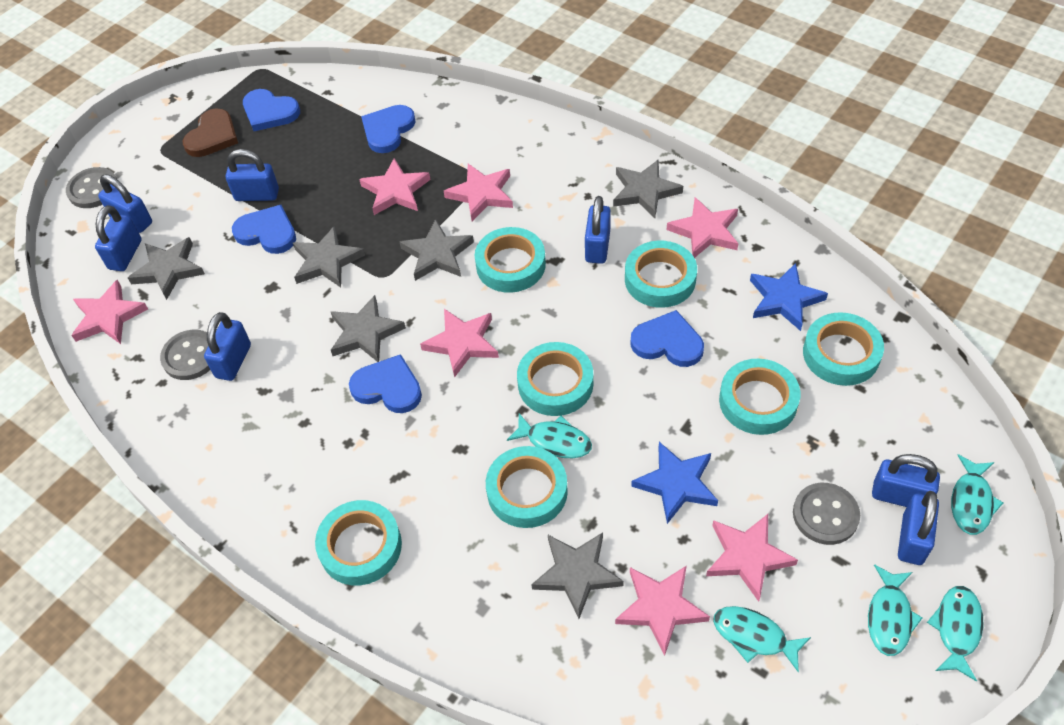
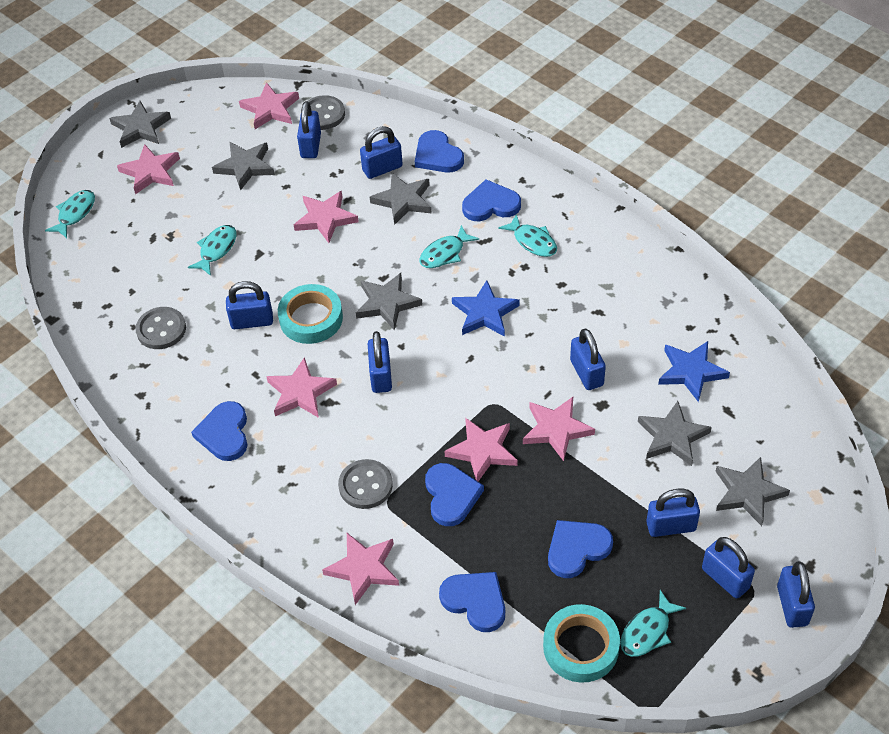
blue heart: [232,205,296,254] [243,89,300,131] [349,354,422,413] [361,105,415,153] [630,310,704,367] = 5 -> [191,401,247,461] [415,130,464,172] [425,463,484,526] [439,572,505,632] [462,180,521,221] [548,520,613,578] = 6
blue padlock: [95,205,142,271] [98,174,152,233] [204,312,251,381] [226,149,279,201] [585,196,611,264] [872,454,940,507] [898,491,939,565] = 7 -> [226,281,273,329] [297,101,321,158] [360,126,403,179] [368,331,392,393] [570,328,606,390] [646,489,700,537] [702,537,755,599] [777,561,815,628] = 8
brown heart: [182,109,238,157] = 1 -> none = 0
turquoise tape: [315,500,402,586] [475,227,546,293] [486,446,568,528] [517,342,593,416] [625,241,697,308] [719,358,801,435] [803,312,884,386] = 7 -> [278,284,343,344] [543,604,620,683] = 2

